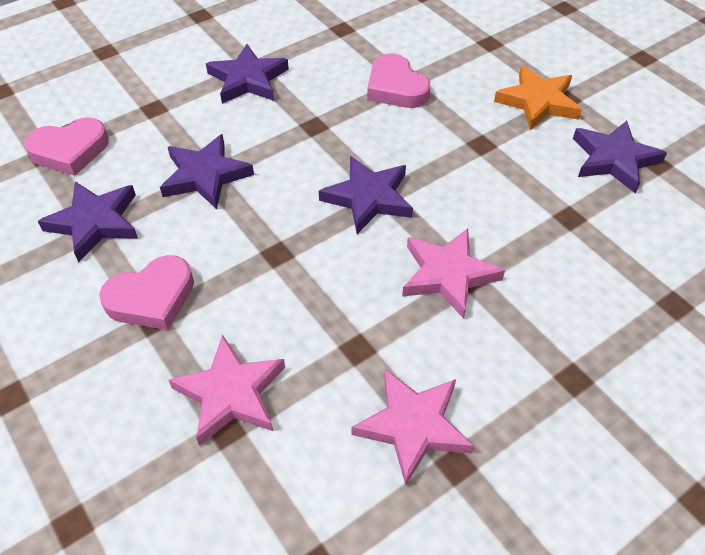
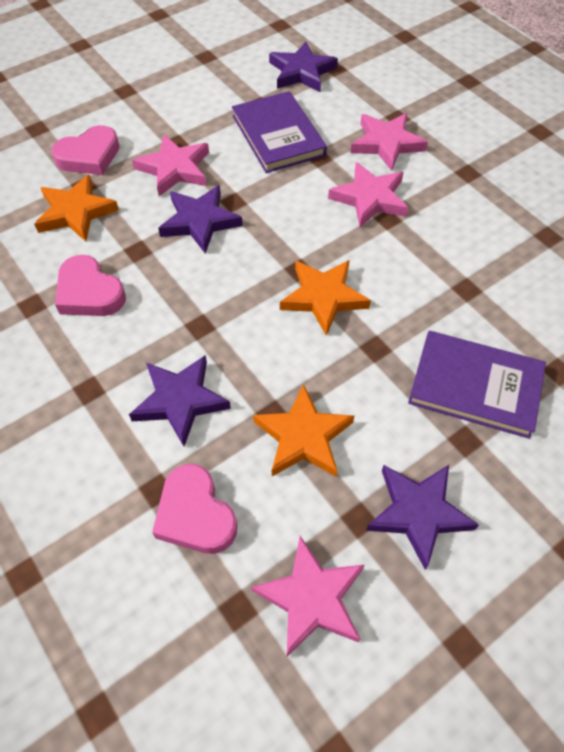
orange star: [494,65,582,130] = 1 -> [34,174,119,241] [253,384,354,477] [280,260,371,336] = 3
pink star: [169,335,285,446] [352,369,474,485] [402,228,505,319] = 3 -> [132,134,209,196] [251,536,365,657] [328,162,408,227] [351,113,428,171] = 4
purple book: none = 0 -> [232,91,327,173] [408,331,546,439] = 2
purple star: [38,181,138,262] [160,134,254,209] [206,44,289,104] [319,156,413,234] [573,121,667,193] = 5 -> [129,355,231,446] [158,185,243,254] [269,41,338,92] [366,465,479,570] = 4

